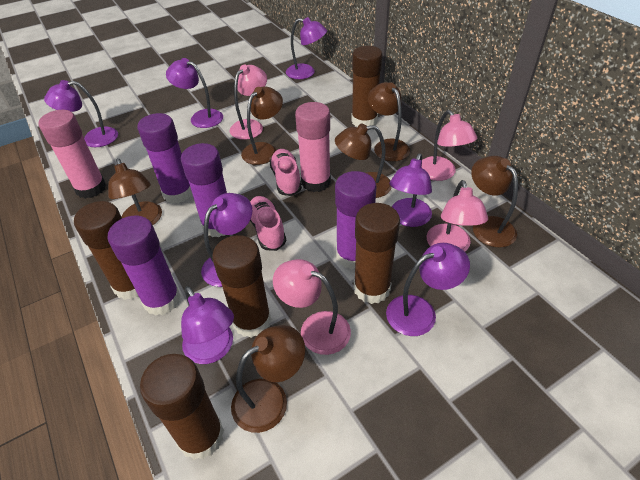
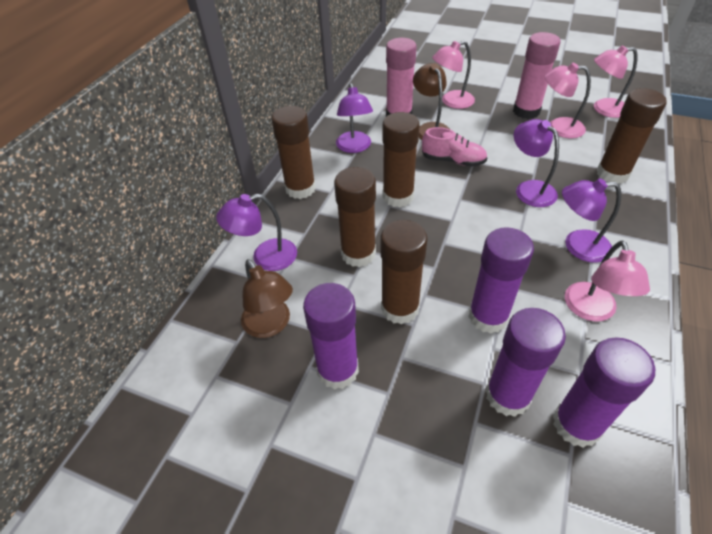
brown lamp: [108,158,162,225] [231,325,305,433] [241,86,283,165] [335,124,392,198] [368,82,410,161] [471,156,518,248] = 6 -> [241,259,293,338] [413,63,450,140] = 2
pink shoe: [250,196,286,251] [269,149,302,196] = 2 -> [422,127,487,167] = 1
purple lamp: [44,80,118,147] [166,58,223,128] [181,286,234,364] [201,193,252,287] [286,17,327,79] [386,243,470,336] [389,153,432,227] = 7 -> [216,194,297,271] [336,83,373,153] [514,119,559,207] [562,178,621,263] = 4

